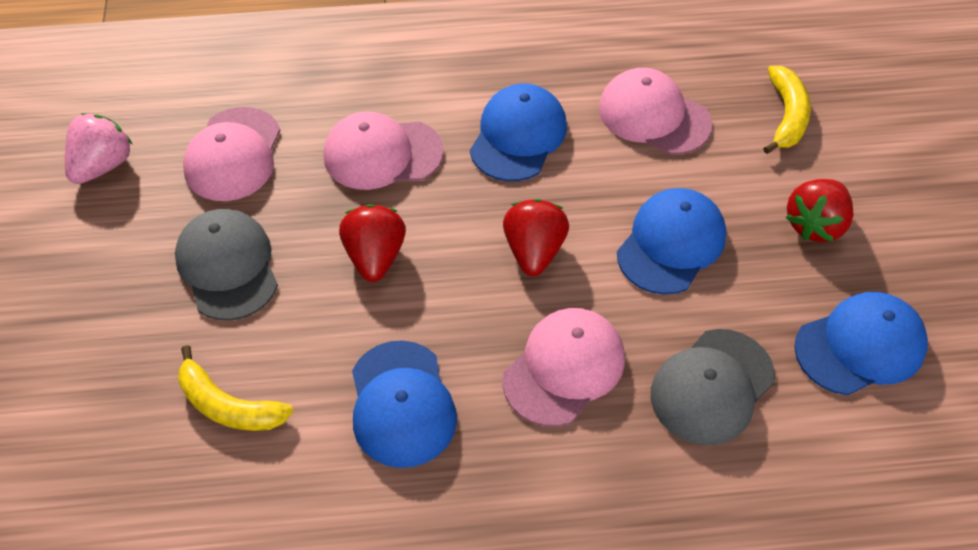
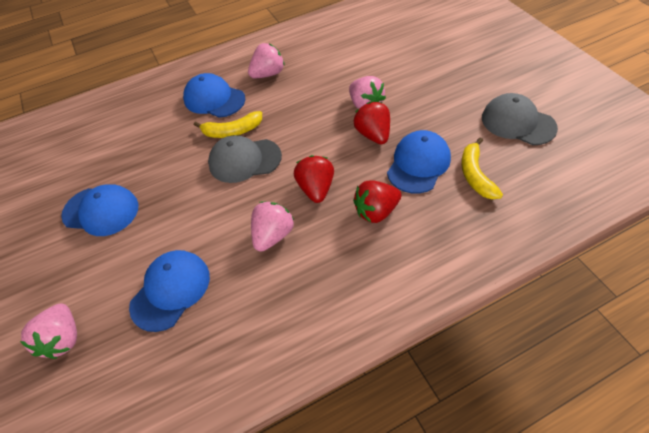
pink cap: [183,107,280,201] [324,111,444,190] [502,308,625,427] [599,68,712,155] = 4 -> none = 0
pink strawberry: [65,113,133,184] = 1 -> [20,304,77,359] [248,43,285,78] [251,201,294,252] [349,76,386,109] = 4

